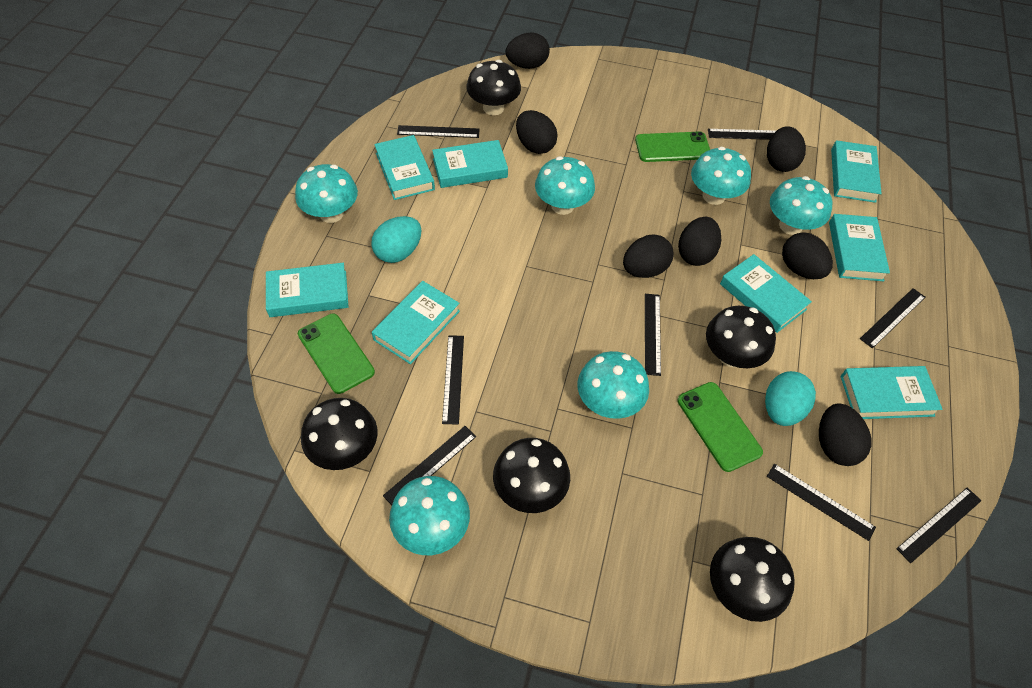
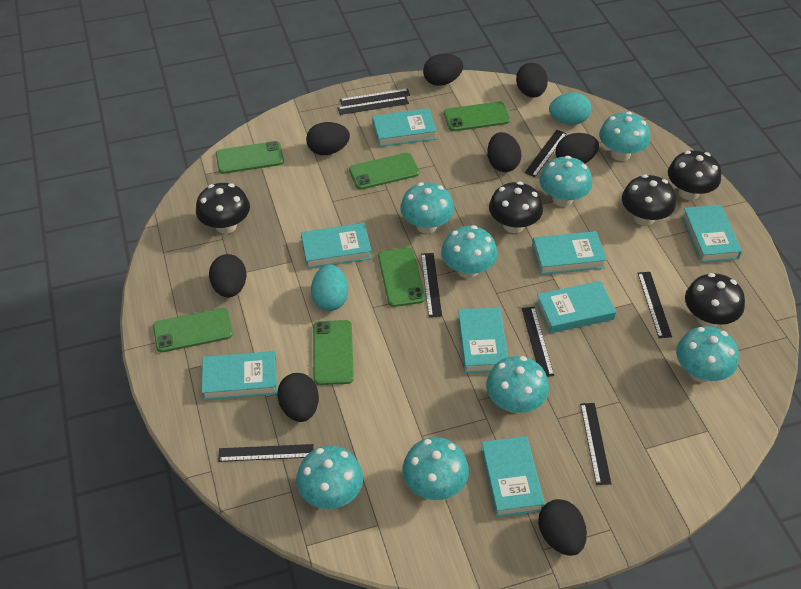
black egg: [506,32,550,69] [516,110,558,154] [623,235,673,278] [678,217,721,266] [767,126,806,172] [782,232,833,279] [819,403,872,466] = 7 -> [209,254,247,297] [277,373,319,422] [306,122,350,155] [423,54,463,86] [487,132,521,172] [516,63,548,98] [538,499,587,556] [556,133,599,164] = 8
green phone: [298,313,375,394] [635,131,710,162] [677,382,763,472] = 3 -> [153,308,233,352] [216,141,284,174] [313,320,354,385] [349,153,419,190] [378,247,425,307] [444,101,510,131] = 6
turquoise mushroom: [295,164,358,223] [389,476,470,555] [535,156,595,215] [578,351,649,419] [691,147,751,205] [770,176,833,235] = 6 -> [296,446,363,509] [400,182,454,234] [402,437,469,500] [441,225,497,278] [486,356,549,413] [539,156,592,207] [599,112,650,161] [676,326,739,382] = 8

